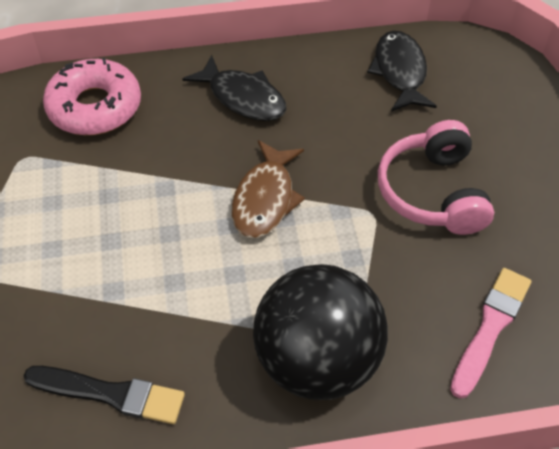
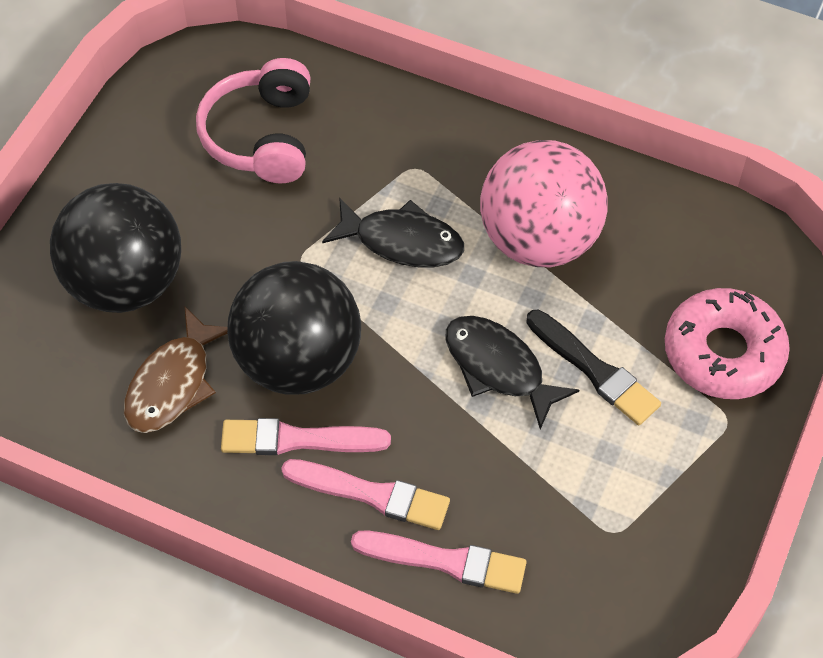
black ball: [253,264,388,400] = 1 -> [50,183,181,313] [227,261,361,395] = 2
pink ball: none = 0 -> [480,140,608,267] = 1
pink brush: [450,268,531,398] = 1 -> [221,418,391,455] [281,459,450,530] [351,531,527,594] = 3

